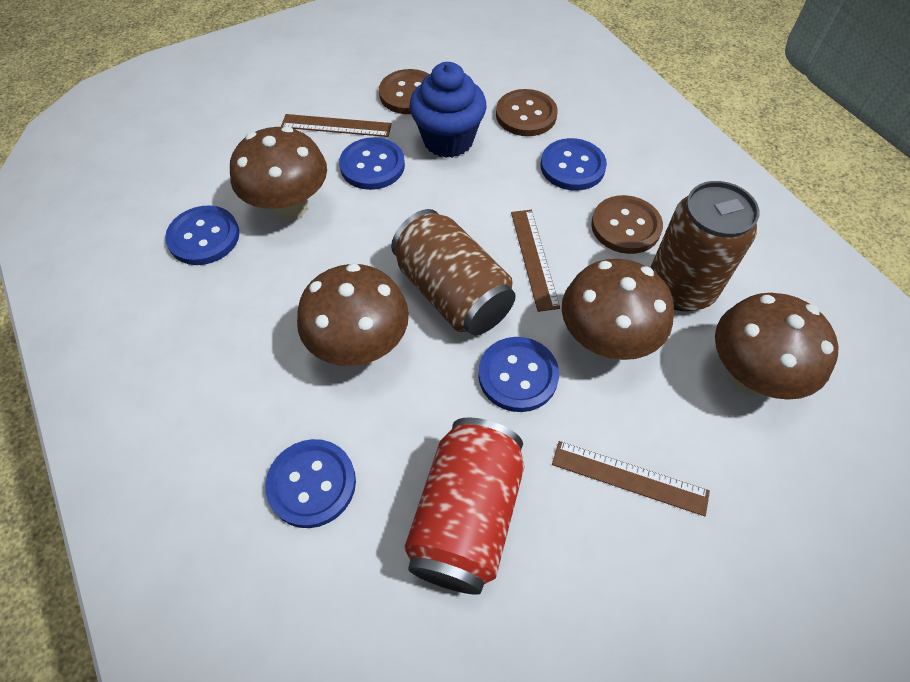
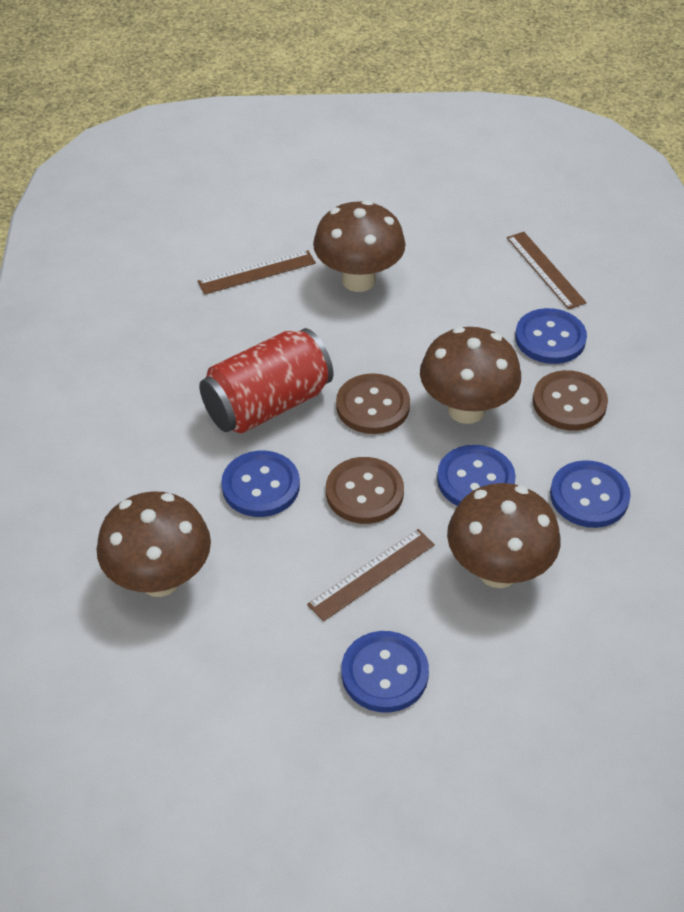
blue cupcake: [410,62,487,158] = 1 -> none = 0
brown can: [391,209,516,336] [650,181,759,311] = 2 -> none = 0

